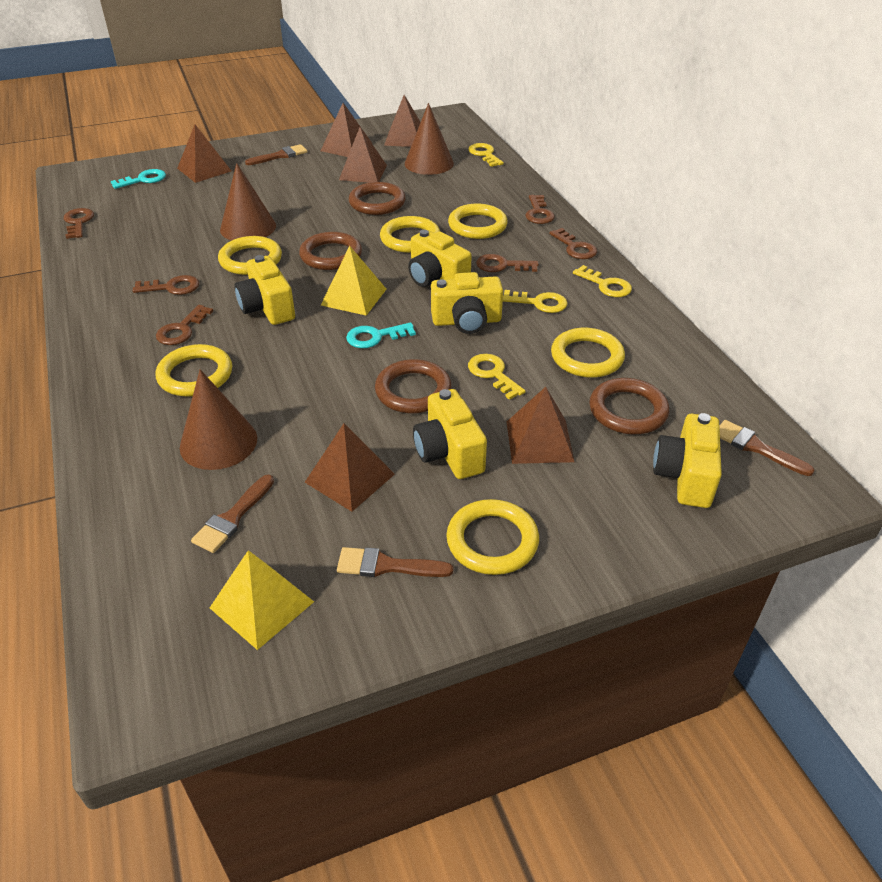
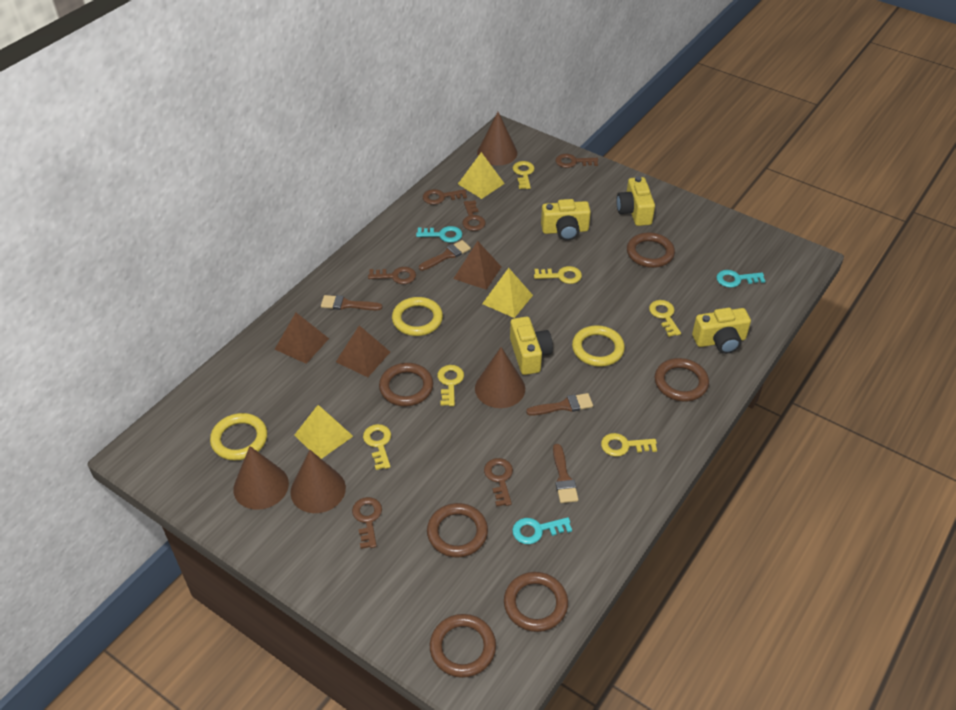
brown cone: [180,369,257,470] [220,163,276,241] [405,103,454,175] = 3 -> [233,446,289,510] [290,450,346,513] [475,347,525,408] [477,112,517,166] = 4
brown pyramid: [177,125,231,183] [305,424,395,512] [321,103,373,157] [339,127,387,183] [384,95,421,147] [507,387,574,464] = 6 -> [275,313,329,364] [336,325,390,377] [453,241,501,290] = 3
brown ring: [299,232,362,270] [349,182,406,215] [375,359,452,413] [589,378,669,434] = 4 -> [379,363,433,406] [427,503,488,558] [430,614,496,678] [504,572,568,632] [627,232,675,268] [655,358,709,401] = 6
turquoise key: [111,169,166,189] [346,322,416,348] = 2 -> [416,226,462,243] [512,517,572,544] [717,270,765,288] = 3
yellow camera: [234,255,295,325] [408,230,472,287] [413,389,487,479] [431,272,503,334] [653,413,722,508] = 5 -> [510,316,553,375] [541,199,591,241] [616,176,655,226] [692,308,751,354] = 4
yellow key: [468,143,504,167] [468,354,525,400] [503,290,567,313] [573,265,632,297] = 4 -> [363,424,391,470] [437,365,464,406] [513,161,535,189] [534,266,582,284] [601,433,657,457] [649,300,681,337] = 6
yellow pyramid: [210,550,314,650] [321,246,386,316] = 2 -> [294,405,353,459] [458,152,505,199] [482,268,533,318] = 3
yellow ring: [155,344,232,397] [218,236,282,275] [380,216,440,253] [446,499,539,575] [448,204,508,239] [551,328,625,378] = 6 -> [210,413,267,460] [392,297,443,336] [572,325,625,367] = 3

